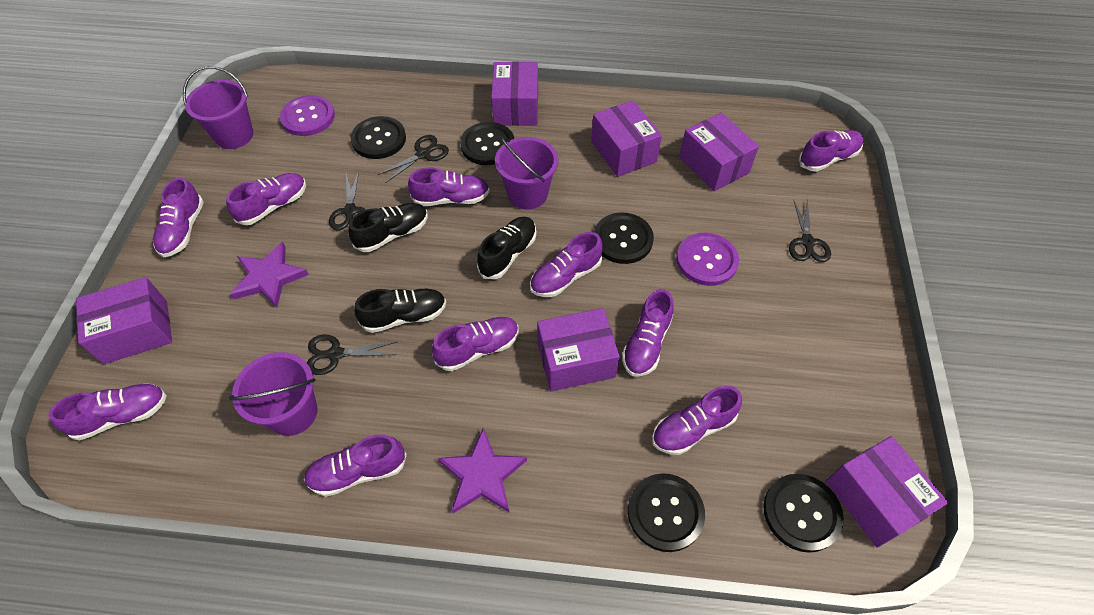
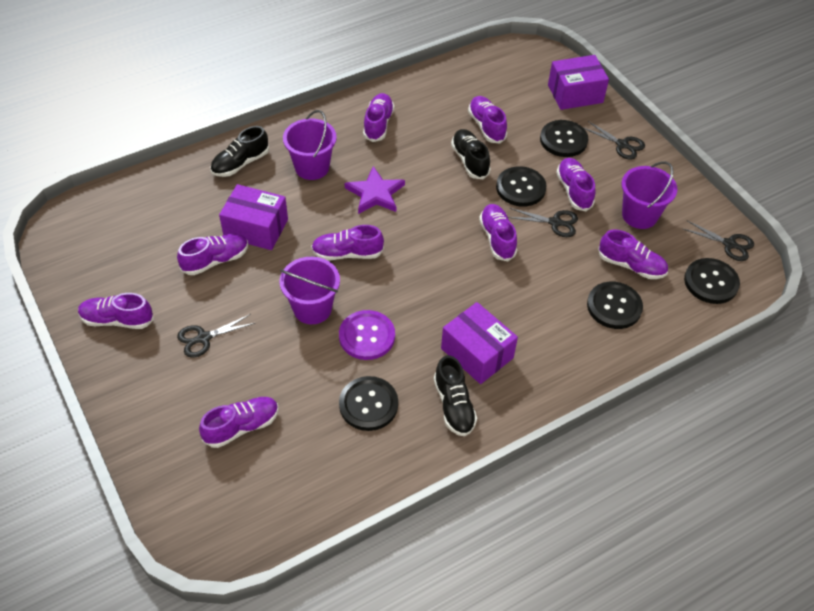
purple box: [76,277,172,364] [491,62,538,126] [537,308,620,391] [591,100,662,177] [679,113,759,191] [826,436,948,548] = 6 -> [219,184,288,250] [441,302,518,384] [548,55,609,110] = 3
purple button: [280,95,335,136] [676,233,739,286] = 2 -> [339,310,395,360] = 1
purple shoe: [48,383,167,440] [153,177,204,257] [226,173,306,225] [304,435,407,497] [408,167,490,206] [432,317,519,371] [530,232,603,297] [622,289,674,377] [652,386,742,455] [799,130,863,172] = 10 -> [78,293,154,329] [177,234,248,275] [199,397,279,448] [311,225,384,260] [363,93,394,142] [468,96,507,143] [479,204,517,261] [556,158,595,211] [598,229,668,279] = 9
purple star: [230,242,309,308] [438,428,527,513] = 2 -> [345,166,405,214] = 1

